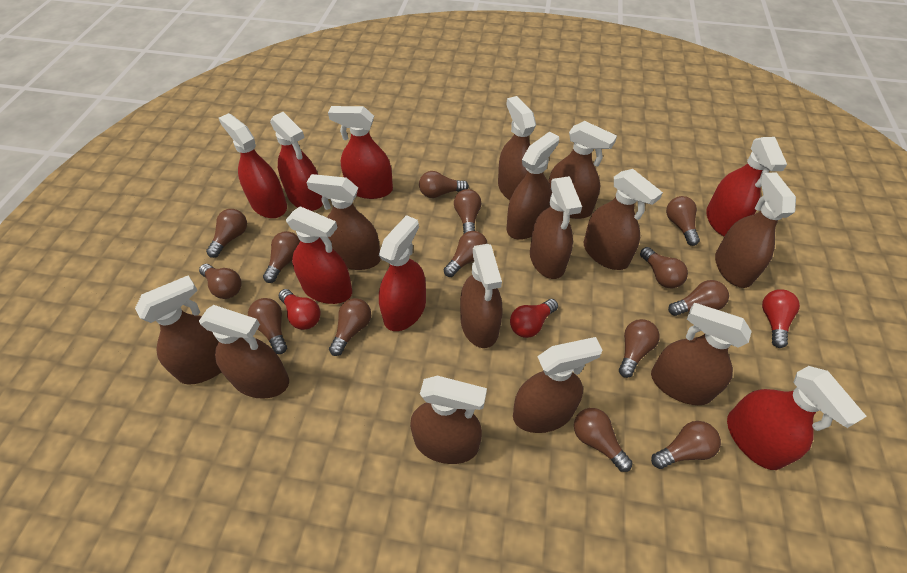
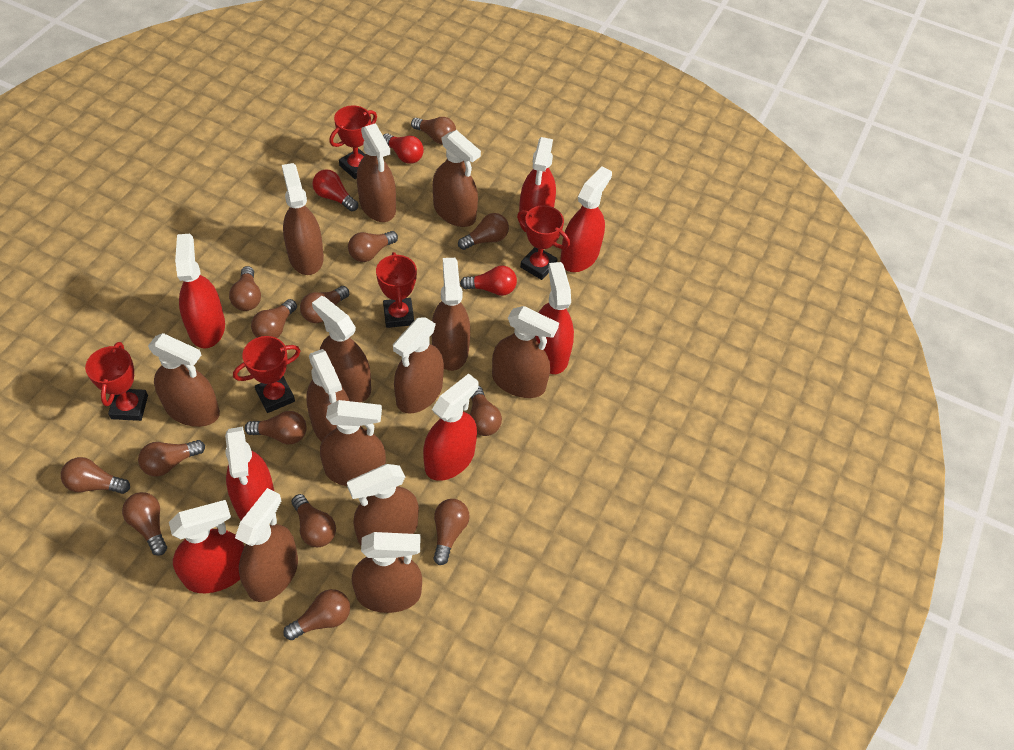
red trophy: none = 0 -> [85,342,148,421] [233,336,300,413] [329,105,377,179] [376,252,417,328] [517,205,570,280] = 5

